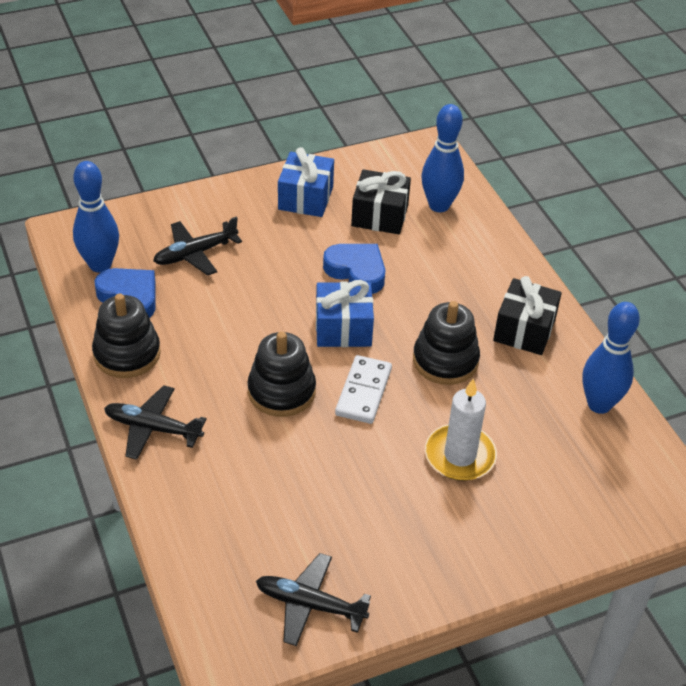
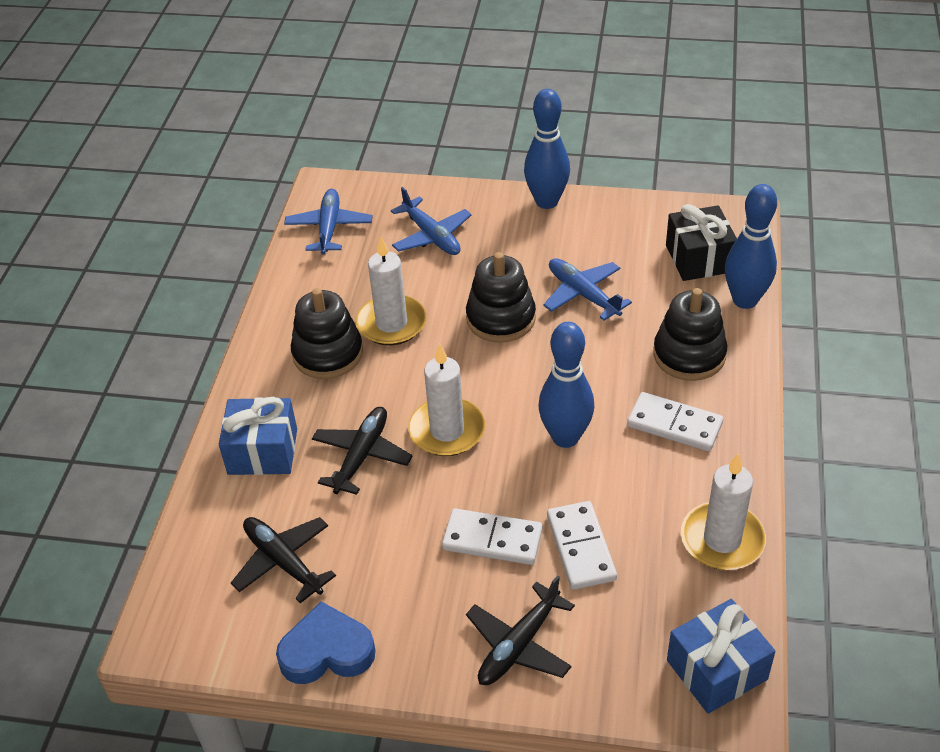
black gift: [351,169,411,234] [493,276,562,355] = 2 -> [666,204,737,281] = 1
blue heart: [95,268,155,318] [323,244,385,294] = 2 -> [276,602,376,684] = 1
blue plane: none = 0 -> [284,189,372,255] [391,187,472,255] [543,258,632,321] = 3
white candle: [425,378,497,481] = 1 -> [356,237,427,345] [408,344,485,456] [681,454,766,570] = 3
white domino: [335,355,392,424] = 1 -> [442,508,543,565] [547,501,617,590] [627,392,723,451] = 3

